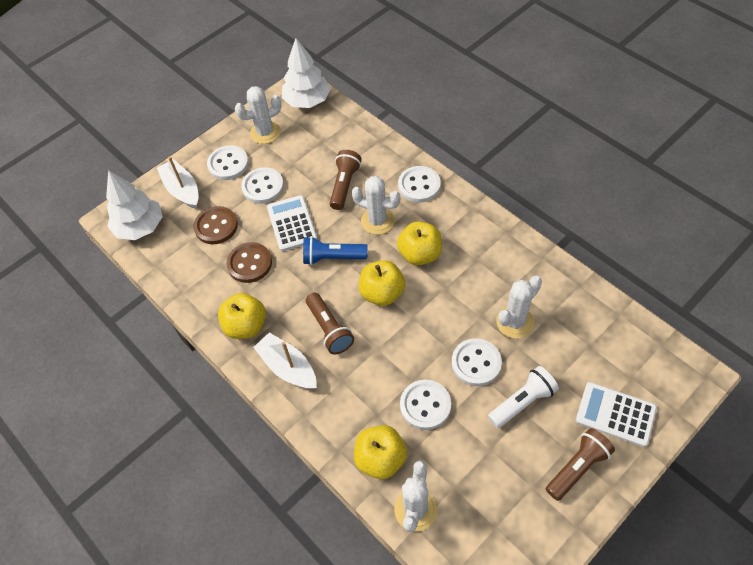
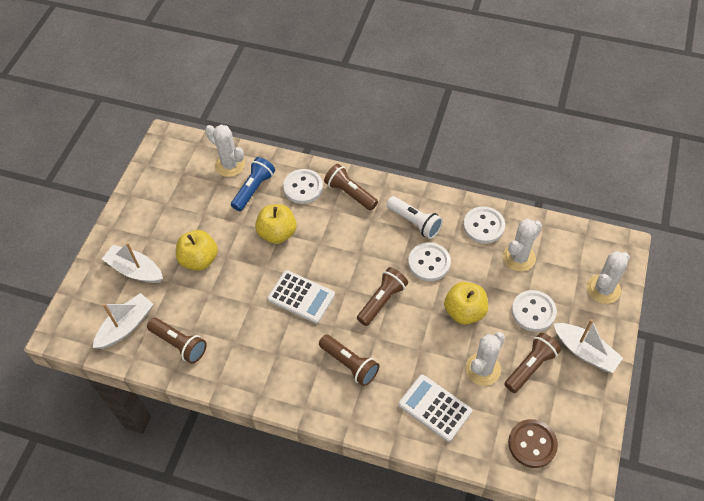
brown button: [193,206,238,244] [226,242,272,283] = 2 -> [508,419,558,468] = 1
brown flashlight: [306,293,354,354] [330,150,362,210] [546,428,615,501] = 3 -> [147,318,207,364] [319,334,379,386] [324,164,378,211] [357,267,408,326] [504,333,561,393] = 5
white boat: [157,156,199,209] [253,332,317,389] = 2 -> [93,293,154,349] [102,242,163,283] [554,319,623,373] = 3
white button: [207,145,249,180] [241,167,284,204] [398,166,441,202] [400,380,451,430] [452,338,502,386] = 5 -> [283,169,323,204] [408,242,451,281] [463,206,505,244] [512,290,557,332] = 4
white tree: [106,170,162,240] [282,38,331,108] = 2 -> none = 0
yellow apple: [218,293,266,339] [354,425,407,479] [359,260,405,306] [397,221,442,266] = 4 -> [176,230,218,271] [255,204,297,244] [444,282,488,325] = 3

